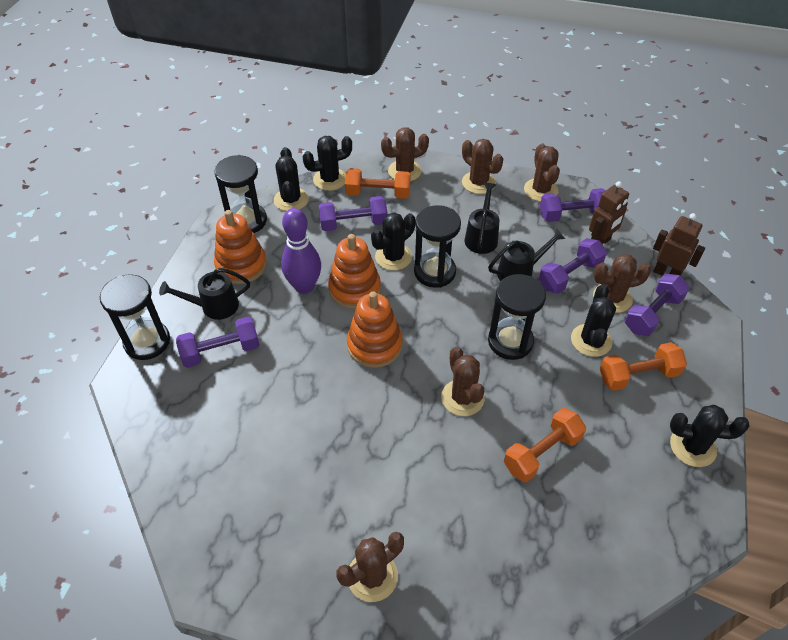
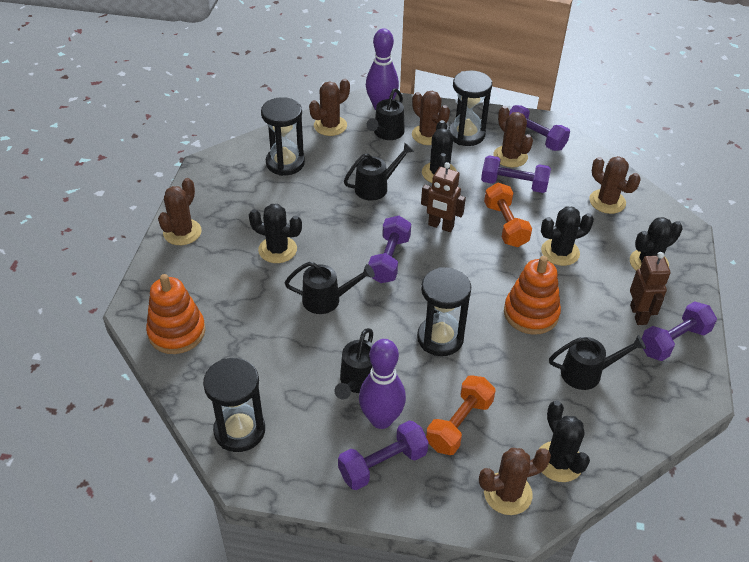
black watering can: [159,268,250,320] [465,183,499,254] [488,229,565,281] = 3 -> [285,262,375,314] [335,328,373,400] [344,143,414,201] [366,89,405,140] [549,335,646,390] = 5
orange dumbbell: [345,168,411,199] [504,408,586,482] [600,342,687,391] = 3 -> [426,375,495,455] [484,183,532,247] = 2
orange stacking toy: [214,210,267,284] [328,234,381,309] [347,292,403,368] = 3 -> [146,274,205,354] [504,256,561,335] = 2
purple bowling pin: [281,208,321,294] = 1 -> [359,339,406,429] [366,28,399,110] = 2

